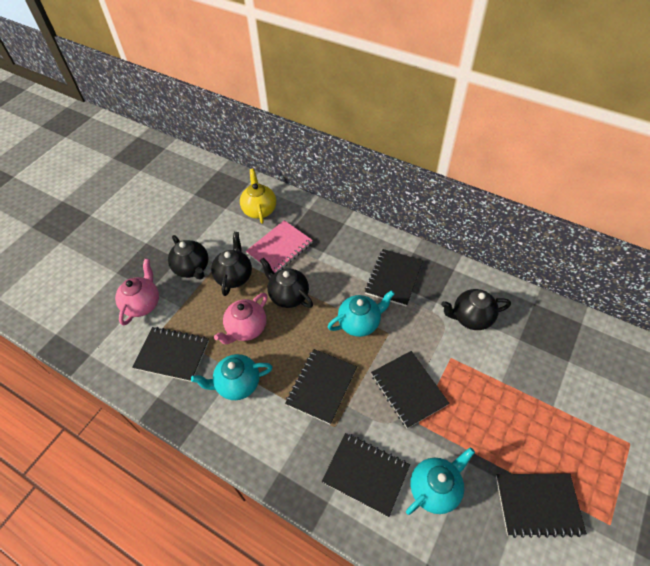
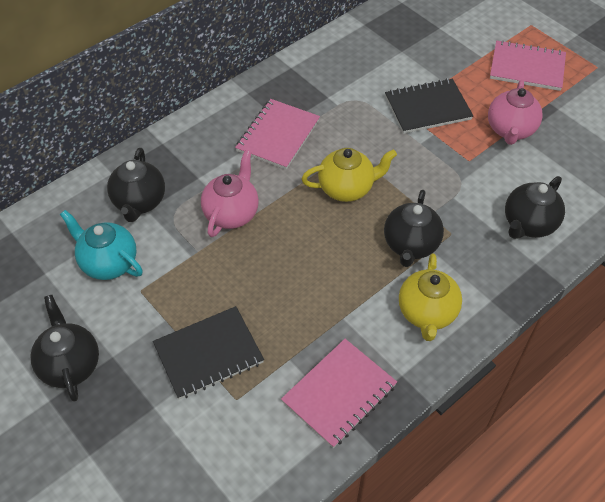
black notebook: [132,327,209,382] [285,349,357,425] [322,433,410,517] [365,249,423,307] [371,351,450,429] [496,473,587,538] = 6 -> [153,306,264,400] [385,78,473,134] = 2
pink notebook: [246,220,313,273] = 1 -> [235,99,320,170] [281,339,397,448] [490,40,566,91] = 3
turquoise teapot: [191,354,273,400] [328,290,395,337] [406,447,475,515] = 3 -> [60,210,143,280] = 1
yellow teapot: [240,168,276,224] = 1 -> [302,148,397,202] [399,253,462,341] = 2

